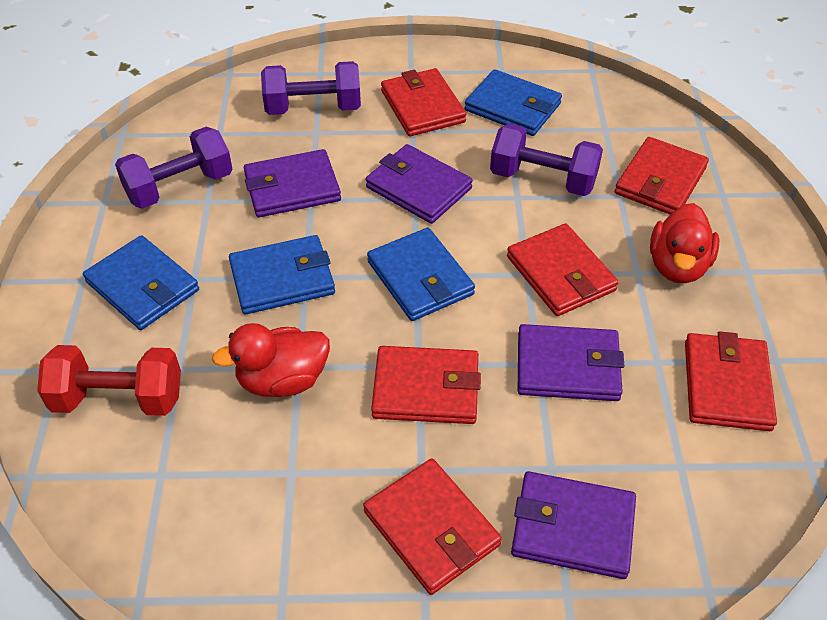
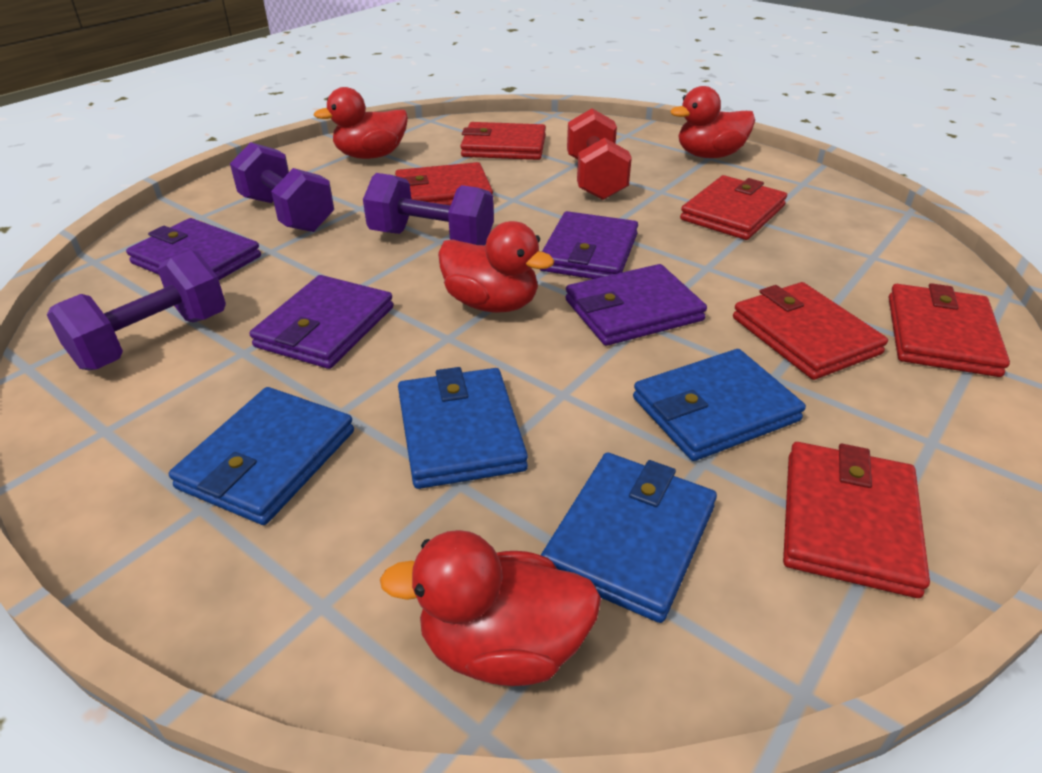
red duck: [212,323,330,397] [650,203,719,283] = 2 -> [314,87,408,159] [380,530,601,686] [438,221,554,313] [670,86,755,158] = 4

